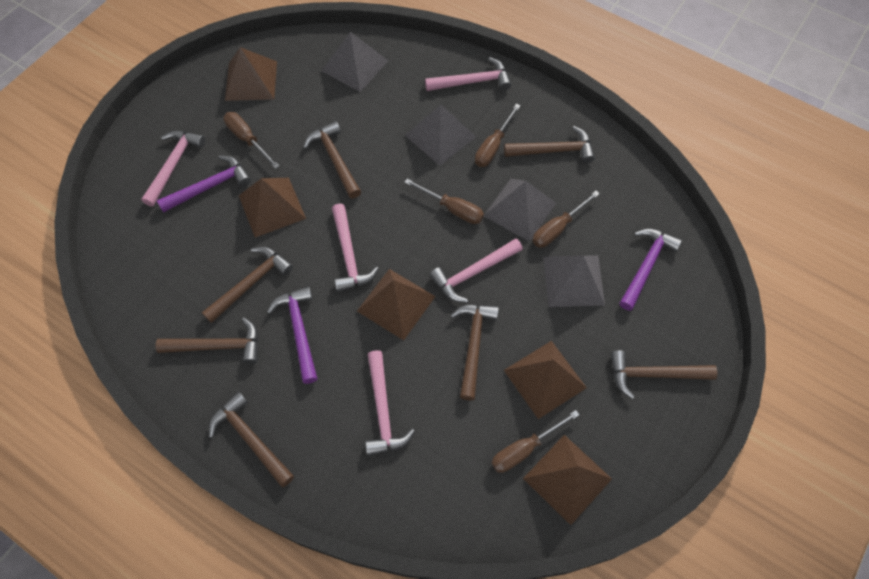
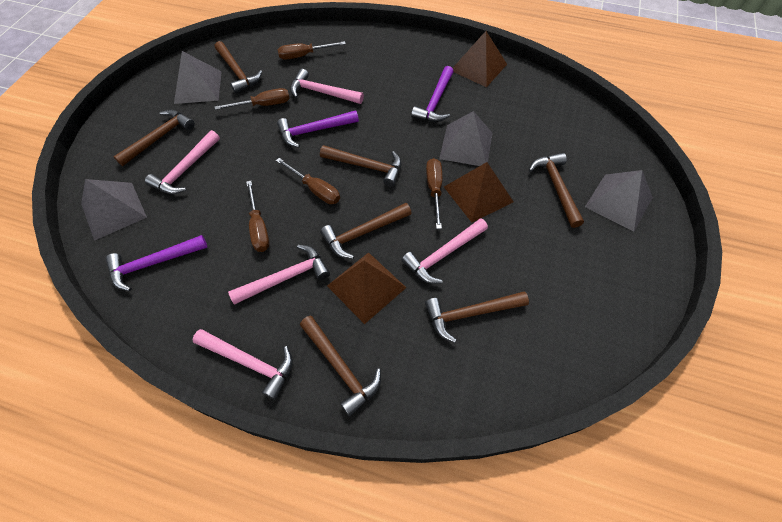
brown pyramid: [225,47,277,101] [239,178,306,237] [357,269,436,340] [504,341,587,419] [523,435,612,525] = 5 -> [327,252,406,324] [444,162,513,222] [453,31,507,87] = 3

